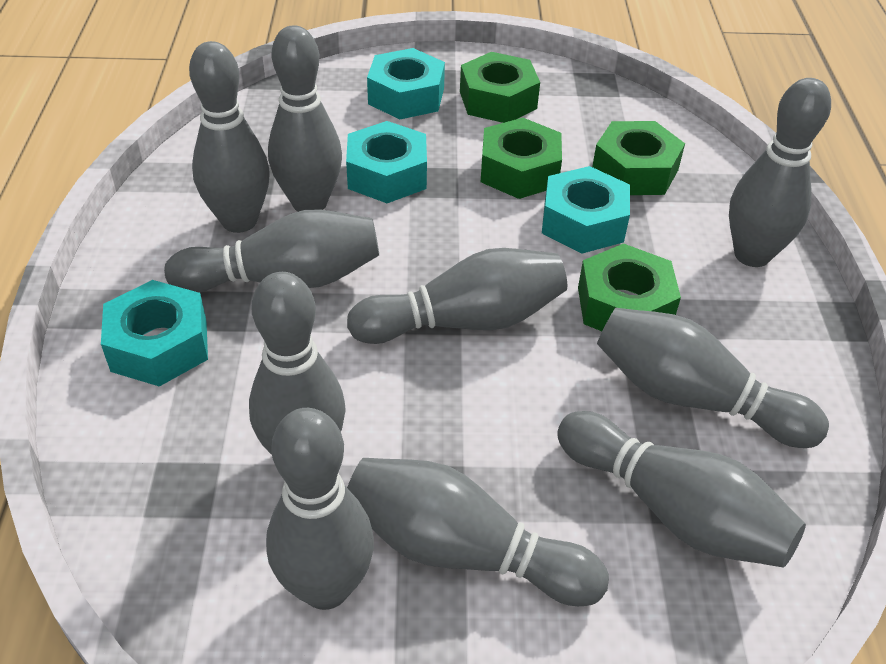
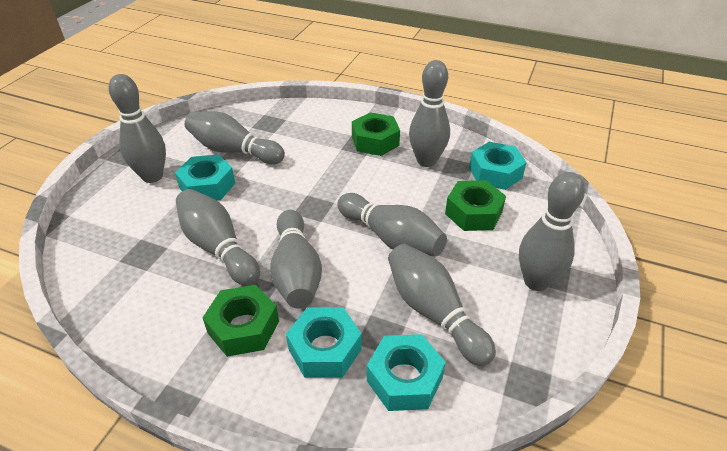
green nut: [460,52,540,123] [481,118,562,199] [578,243,681,331] [592,121,685,195] = 4 -> [203,285,279,357] [352,112,400,156] [445,180,506,231] = 3
grey bowling pin: [164,210,379,293] [189,41,270,233] [249,272,346,455] [266,408,374,610] [268,25,342,212] [347,248,567,344] [347,458,609,606] [557,411,806,568] [597,308,829,448] [729,78,831,267] = 10 -> [109,74,166,183] [176,189,260,286] [185,111,285,164] [270,210,322,308] [337,193,447,256] [388,243,496,366] [409,60,450,167] [519,172,585,291] = 8

